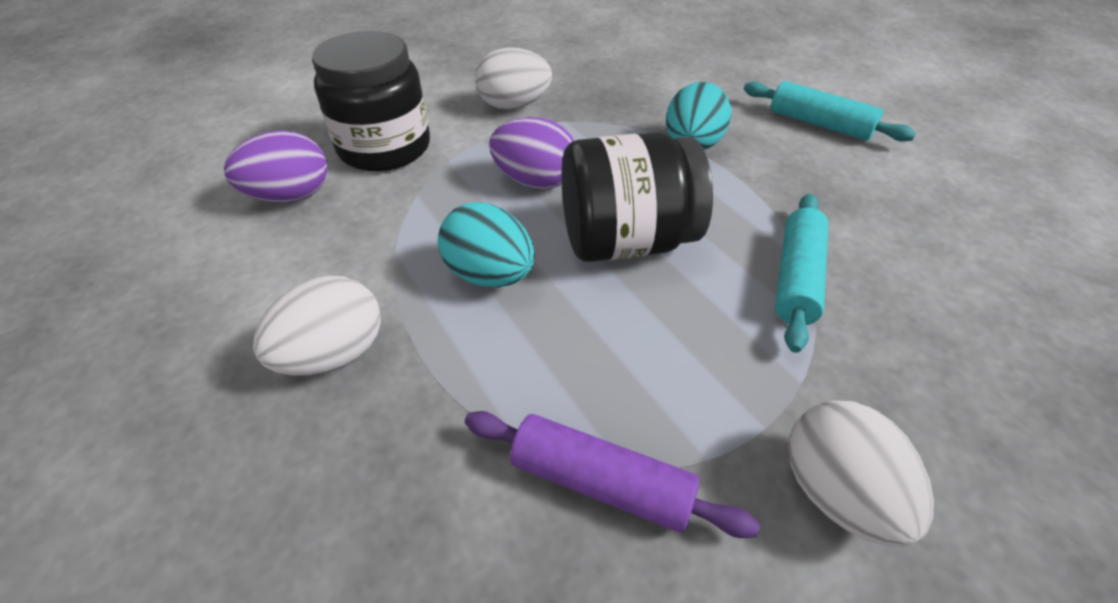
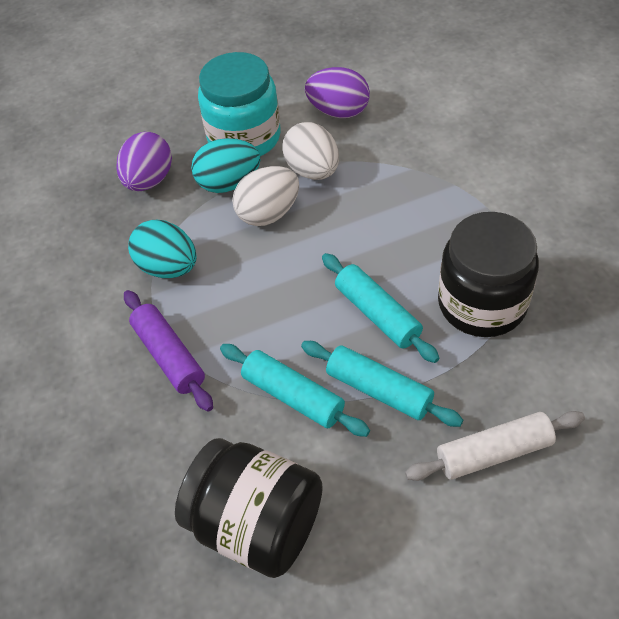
turquoise jar: none = 0 -> [198,52,281,156] = 1
turquoise rolling pin: [744,81,916,142] [775,194,829,353] = 2 -> [220,344,370,437] [301,341,463,427] [322,253,439,363] = 3
white egg: [253,276,381,376] [475,48,552,110] [788,400,934,546] = 3 -> [232,166,299,226] [282,122,339,180] = 2
white rolling pin: none = 0 -> [405,411,585,481] = 1

